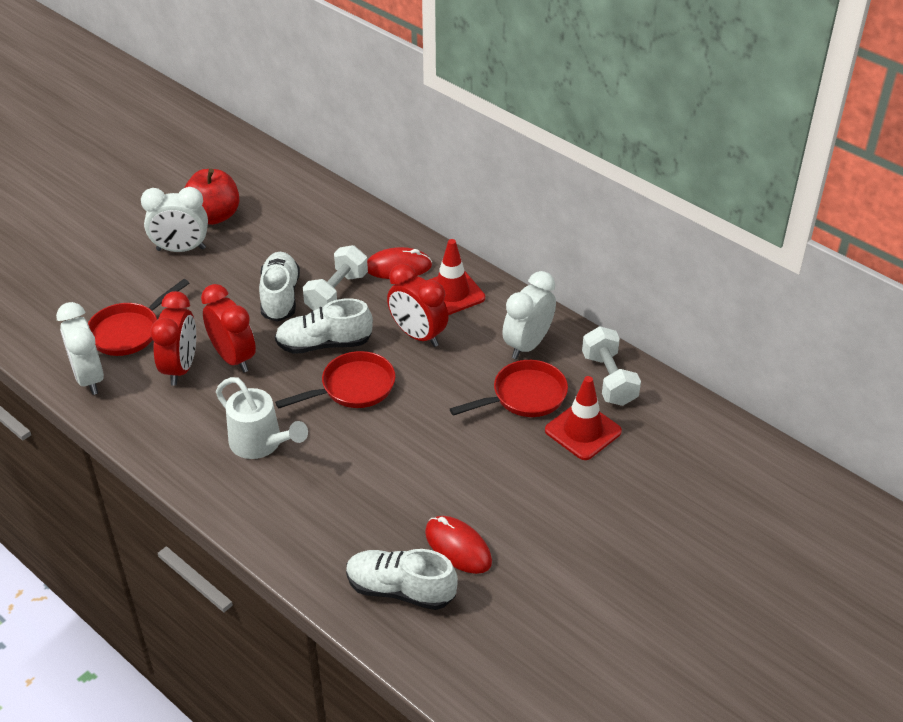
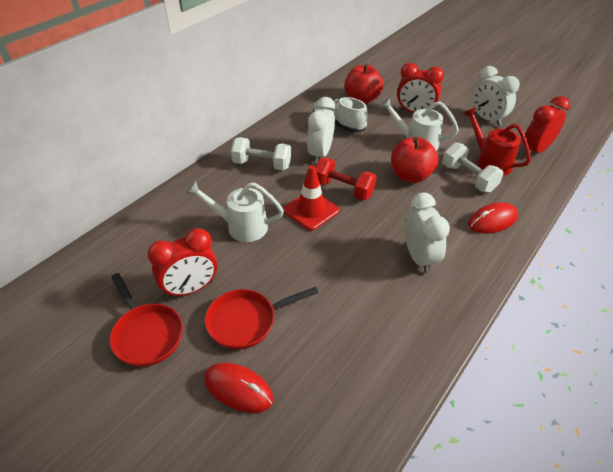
red apple: [184,169,239,225] = 1 -> [344,63,383,104] [391,137,439,183] = 2
red dumbbell: none = 0 -> [315,157,377,200] = 1
red pan: [88,279,189,356] [275,351,395,408] [450,360,568,417] = 3 -> [110,273,183,367] [205,287,318,350] = 2
red traffic cone: [426,239,485,315] [545,376,622,460] = 2 -> [283,165,339,231] = 1
red watering can: none = 0 -> [463,107,531,176] = 1
white shoe: [259,252,300,322] [275,298,373,354] [346,549,458,610] = 3 -> [313,97,368,133] = 1
white watering can: [216,377,308,459] = 1 -> [186,180,284,242] [380,97,459,151] = 2

